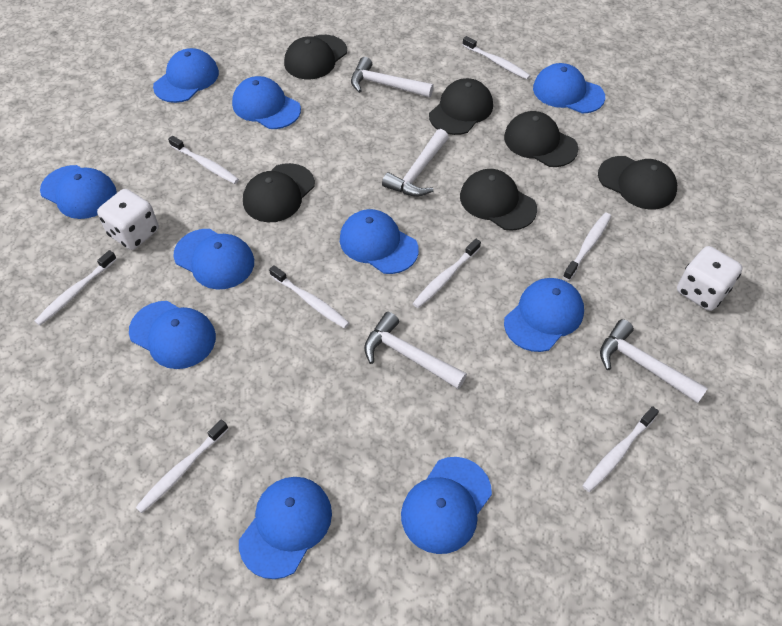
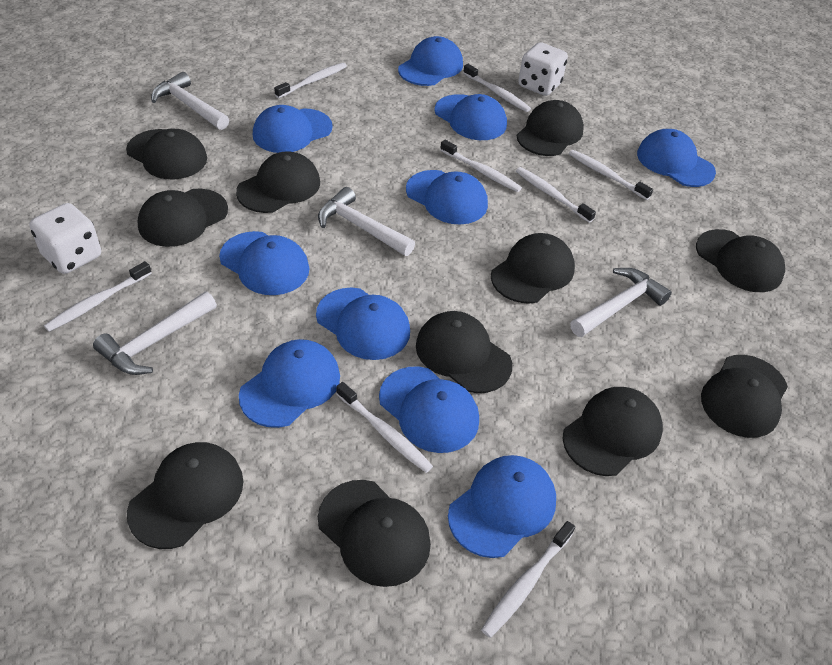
black cap: [243,163,315,222] [284,35,347,79] [429,78,493,135] [460,169,537,231] [504,111,578,167] [598,156,677,210] = 6 -> [126,129,207,179] [127,442,244,549] [138,189,228,247] [236,152,320,213] [318,480,431,587] [416,311,512,393] [491,233,575,304] [517,100,584,156] [563,387,663,476] [696,229,785,292] [701,355,788,438] = 11

